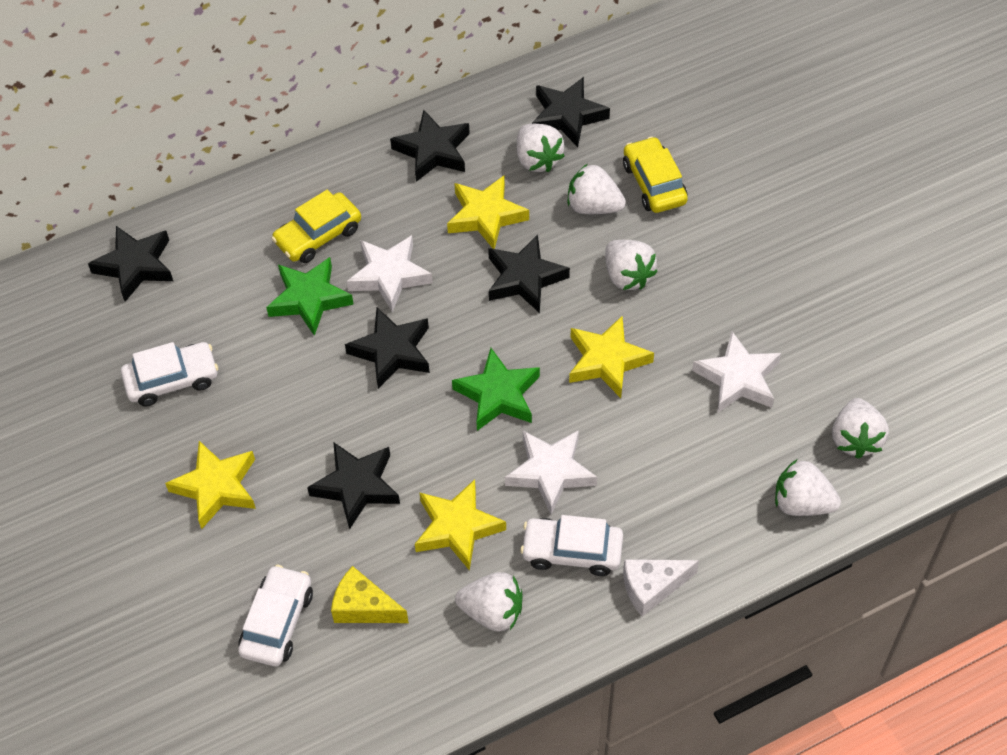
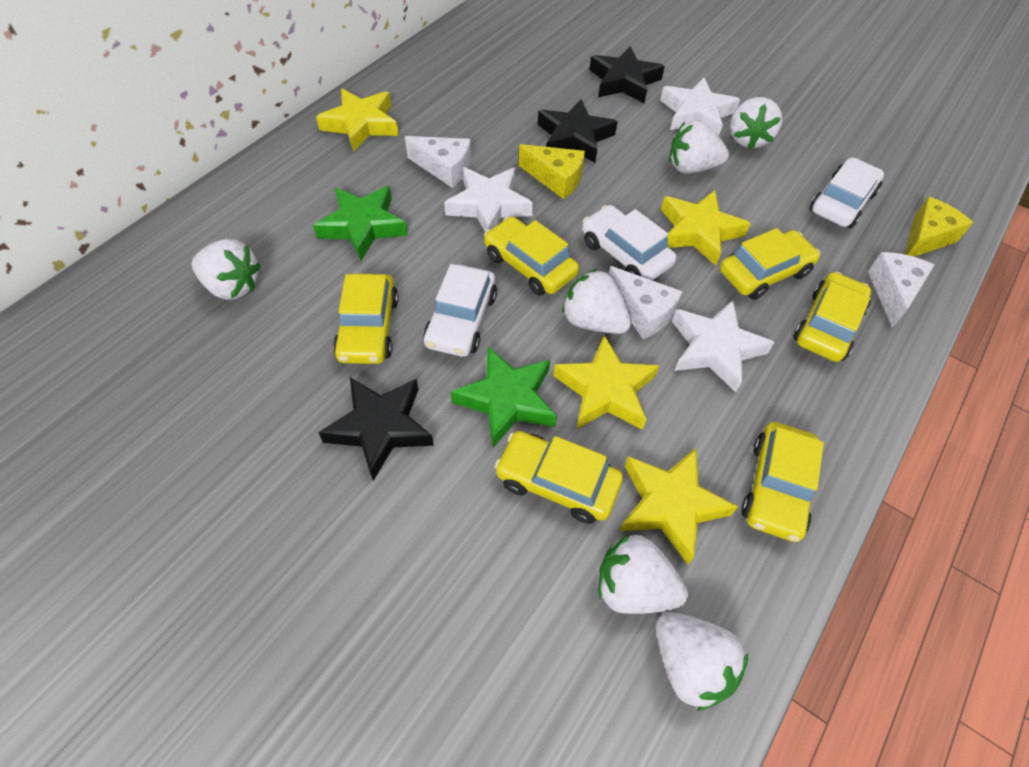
black star: [88,226,173,302] [307,442,400,530] [345,308,430,389] [390,110,470,182] [488,235,570,313] [532,77,610,147] = 6 -> [318,377,434,481] [538,99,618,163] [589,46,665,103] = 3
white cheese: [623,559,699,617] = 1 -> [405,136,471,188] [609,266,683,339] [868,252,934,328] = 3
yellow car: [271,190,361,263] [623,136,688,213] = 2 -> [333,273,399,364] [484,216,579,296] [494,431,623,524] [720,228,820,300] [741,422,824,542] [793,272,872,362] = 6
yellow cheese: [331,566,409,623] = 1 -> [519,144,585,199] [905,197,973,257] = 2

